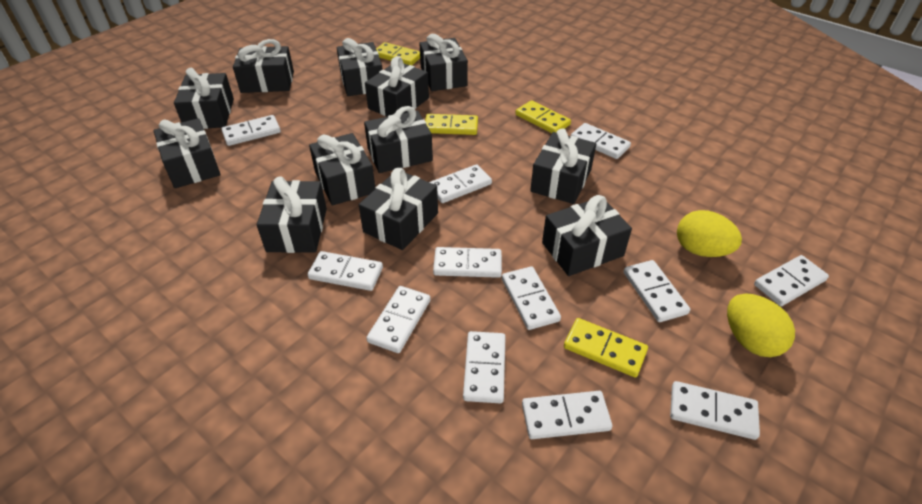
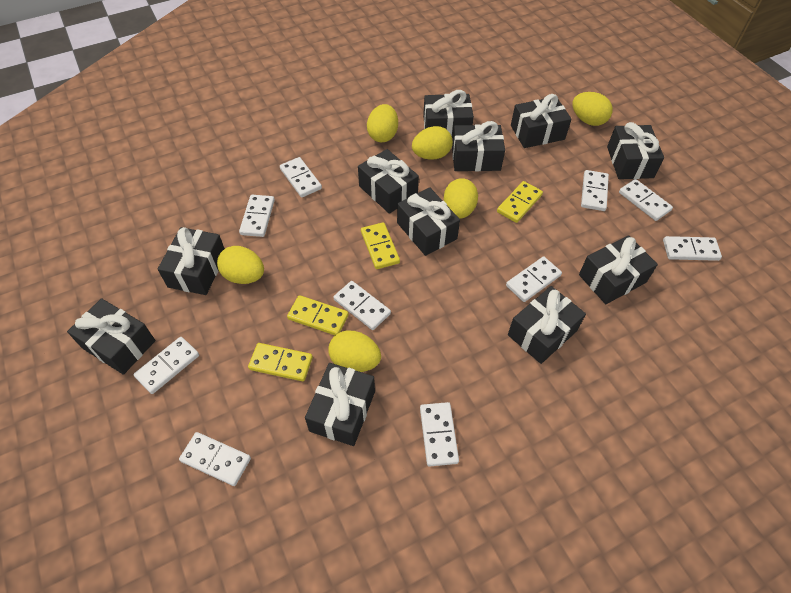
black gift: [153,118,221,188] [174,68,234,129] [233,39,294,93] [257,176,327,253] [309,133,376,206] [337,38,383,96] [359,168,438,250] [364,106,433,173] [365,56,429,117] [419,34,468,91] [530,128,596,204] [542,195,632,276] = 12 -> [67,298,155,375] [158,227,225,295] [305,363,375,446] [358,149,419,214] [397,187,460,256] [423,90,474,138] [452,121,505,171] [508,286,586,364] [511,94,572,148] [579,235,658,304] [607,122,664,179] = 11
white domino: [221,115,281,146] [308,251,383,291] [366,286,431,353] [430,164,492,203] [433,247,502,278] [463,331,505,403] [502,266,561,330] [522,391,612,439] [571,123,631,159] [624,260,690,322] [670,381,760,440] [754,255,829,306] = 12 -> [133,337,199,394] [179,432,251,486] [239,195,275,237] [280,157,322,197] [334,281,391,330] [420,402,459,467] [506,257,562,302] [581,170,609,211] [619,179,673,221] [663,236,722,261] = 10
yellow egg: [677,210,742,257] [727,293,795,357] = 2 -> [217,246,264,284] [329,330,381,372] [367,104,398,142] [412,126,453,159] [444,178,478,219] [573,92,613,126] = 6

